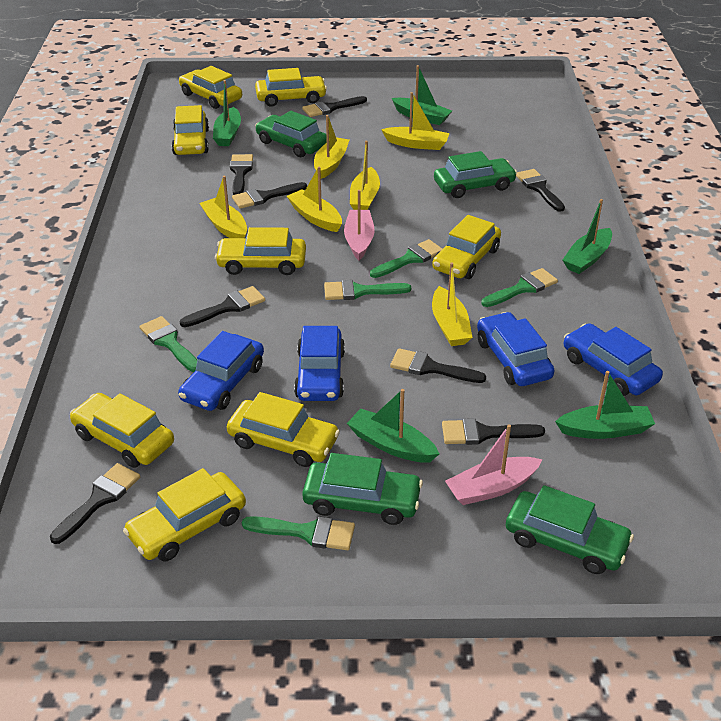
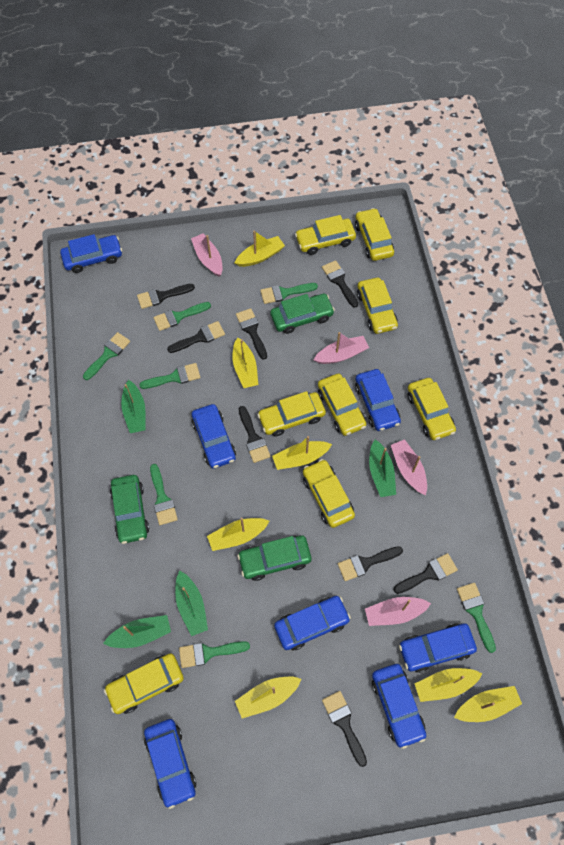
blue car: [178,331,264,411] [294,326,345,401] [477,312,555,386] [564,323,663,396] = 4 -> [60,234,122,273] [144,719,196,809] [192,404,236,469] [274,596,351,650] [355,369,401,431] [372,664,426,749] [399,623,477,673] = 7
green boat: [213,80,241,146] [347,389,439,463] [392,65,452,125] [555,371,655,439] [563,199,612,274] = 5 -> [103,615,171,648] [121,380,146,433] [175,571,208,636] [369,439,396,497] = 4
green brush: [139,316,197,372] [242,516,355,550] [324,280,411,300] [370,239,442,278] [481,268,558,307] = 5 -> [83,332,130,380] [139,363,200,389] [150,464,178,525] [154,302,211,331] [179,641,250,668] [260,283,318,304] [457,583,496,653] = 7
green car: [255,111,327,157] [302,453,423,525] [434,151,517,198] [506,485,634,574] = 4 -> [110,475,149,544] [237,536,312,581] [270,294,335,334] = 3
pink boat: [344,190,375,260] [445,424,542,505] = 2 -> [191,233,223,277] [314,332,369,364] [365,597,431,626] [391,439,427,495] = 4
yellow boat: [200,176,247,238] [287,167,342,232] [314,115,349,179] [350,141,380,210] [381,92,450,150] [432,263,473,346] = 6 -> [207,518,269,551] [232,337,258,388] [235,231,285,267] [235,677,301,718] [272,436,332,470] [415,668,482,702] [454,686,522,722] = 7

